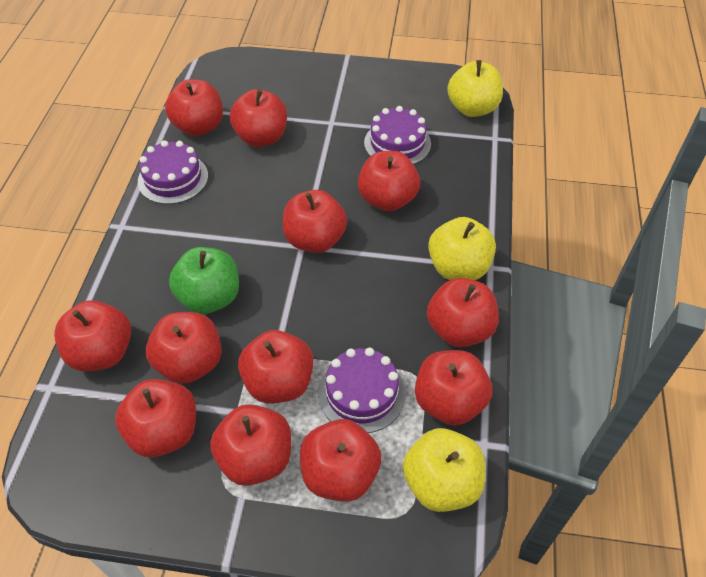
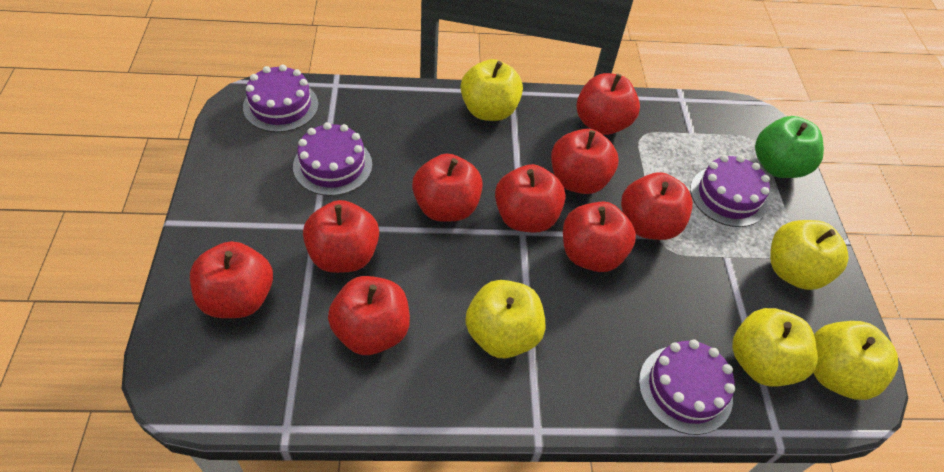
purple cake: [138,140,208,204] [318,348,405,433] [364,106,431,165] = 3 -> [243,65,318,132] [293,122,372,196] [639,340,735,435] [690,155,770,227] = 4
red apple: [54,300,131,371] [115,379,196,457] [146,312,222,384] [165,79,223,136] [210,404,291,486] [230,89,287,147] [238,330,313,403] [283,190,347,253] [300,419,381,502] [358,151,420,211] [415,350,492,426] [427,278,499,347] = 12 -> [190,241,273,318] [303,200,379,273] [328,276,410,355] [412,154,483,222] [495,164,566,232] [551,129,618,194] [563,202,636,272] [576,73,640,135] [621,172,693,240] = 9
yellow apple: [403,428,485,512] [428,217,496,280] [447,60,503,117] = 3 -> [461,59,523,121] [465,280,545,358] [732,308,818,387] [770,220,849,290] [814,321,898,400] = 5

